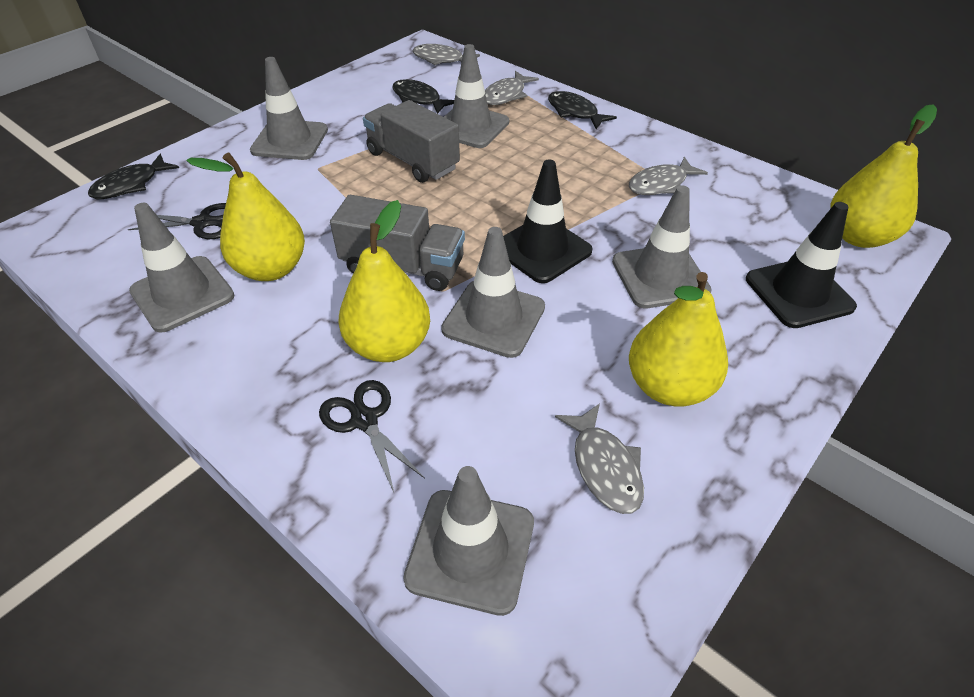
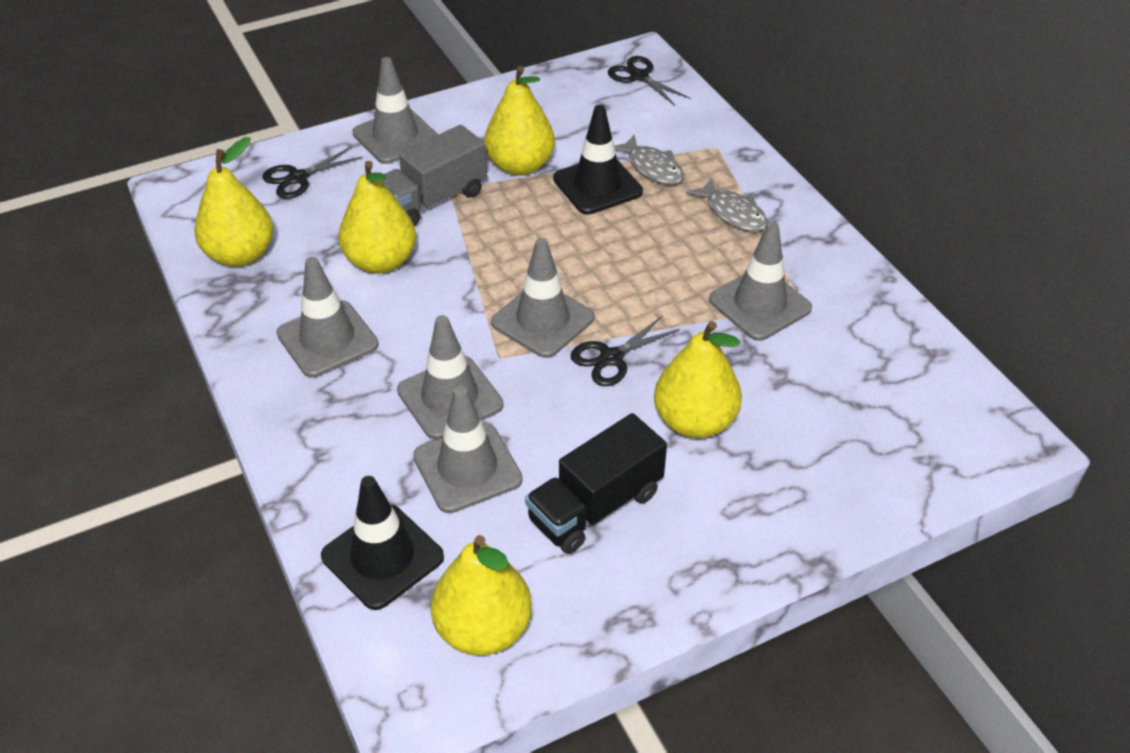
black fish: [88,154,179,199] [392,79,454,114] [548,91,617,129] = 3 -> none = 0
black scissors: [128,203,226,239] [319,380,425,494] = 2 -> [262,147,363,199] [570,315,680,386] [608,56,690,106] = 3
black truck: none = 0 -> [525,413,667,554] = 1
grey fish: [413,44,480,65] [485,71,539,105] [555,403,644,514] [629,157,708,195] = 4 -> [614,135,684,185] [686,178,768,232] = 2
grey truck: [330,195,465,291] [363,100,460,183] = 2 -> [382,125,487,227] = 1
yellow pear: [187,152,305,281] [339,200,430,362] [629,272,728,407] [830,104,937,248] = 4 -> [194,137,273,267] [338,161,416,274] [431,535,532,656] [484,66,555,176] [654,321,742,438] = 5

